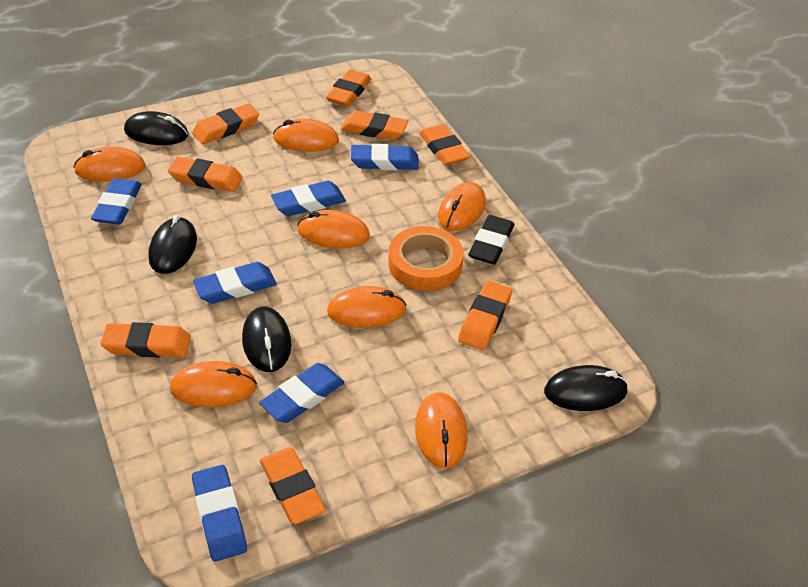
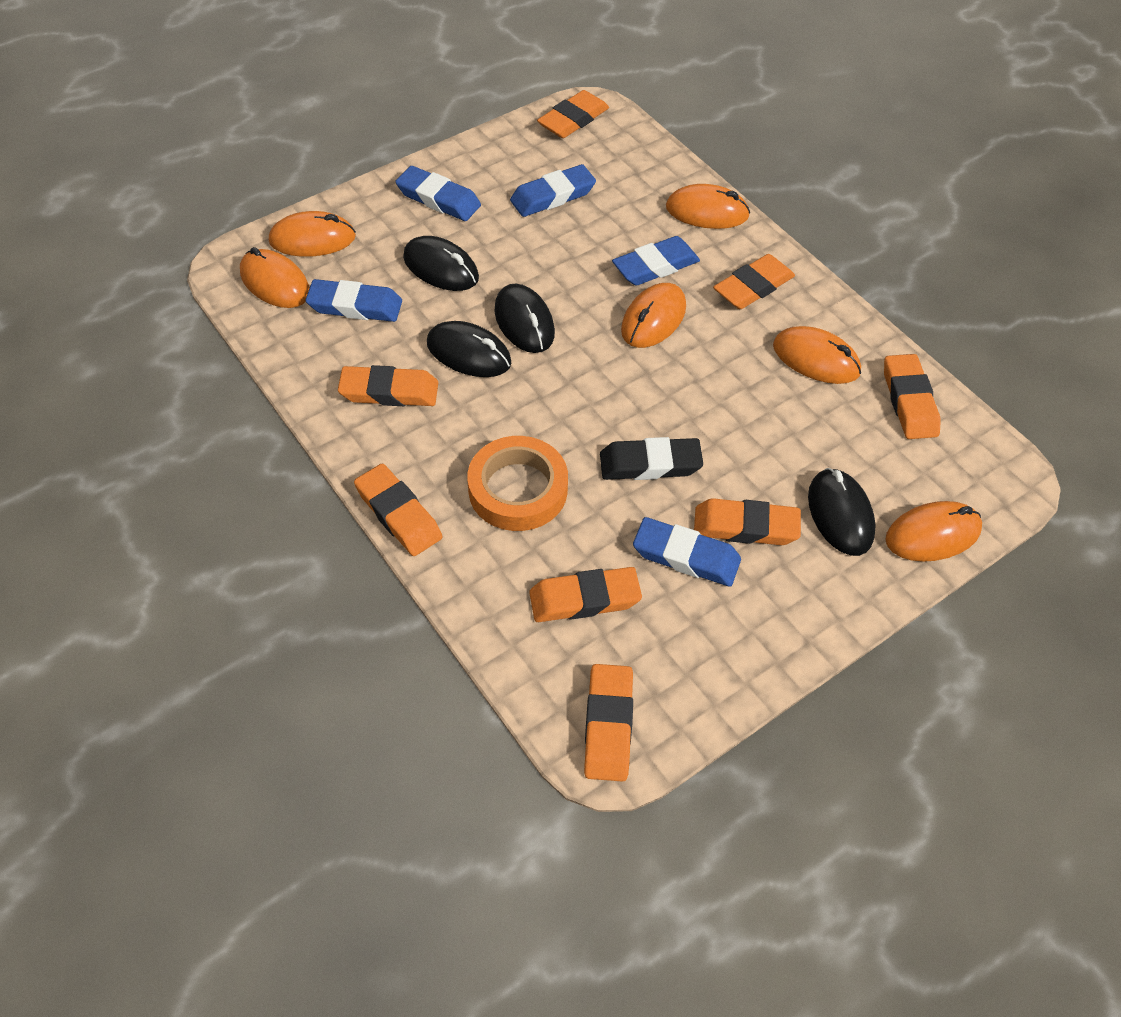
blue eraser: [91,178,142,224] [192,465,247,562] [193,262,277,304] [259,363,345,423] [271,181,346,216] [351,144,419,170] = 6 -> [305,279,402,322] [395,166,481,221] [510,164,596,217] [612,236,700,286] [633,517,741,587] = 5
orange mouse: [74,147,145,182] [170,361,257,407] [273,119,339,152] [297,210,370,248] [327,286,406,328] [415,392,468,469] [438,182,486,231] = 7 -> [240,247,310,308] [269,211,356,257] [621,283,686,348] [666,184,750,229] [773,326,861,384] [885,501,982,562] = 6

